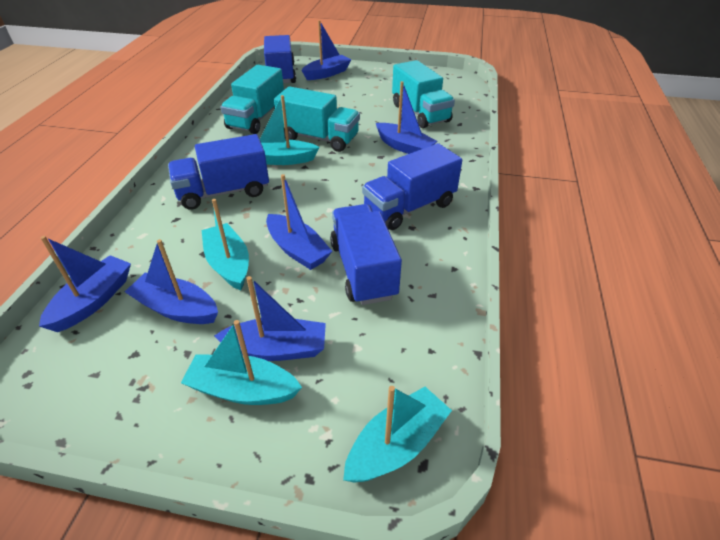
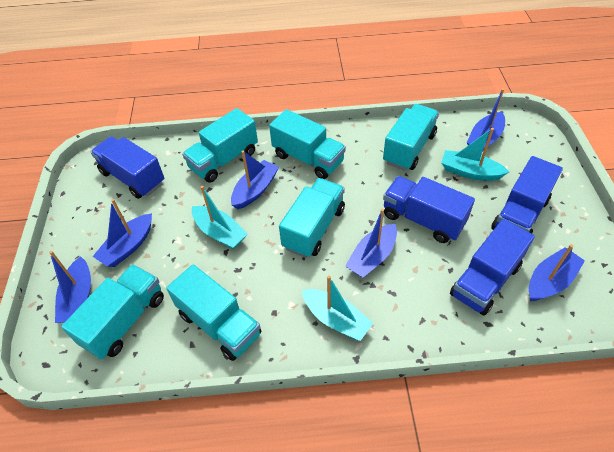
turquoise boat: [181,320,302,405] [202,199,249,290] [260,95,320,165] [343,386,452,483] = 4 -> [192,186,248,249] [302,276,373,341] [441,128,509,181] = 3
turquoise truck: [221,65,284,134] [274,86,360,152] [392,60,455,128] = 3 -> [61,264,164,360] [166,264,261,361] [182,108,258,183] [269,109,346,179] [279,178,345,258] [383,104,439,171] = 6

